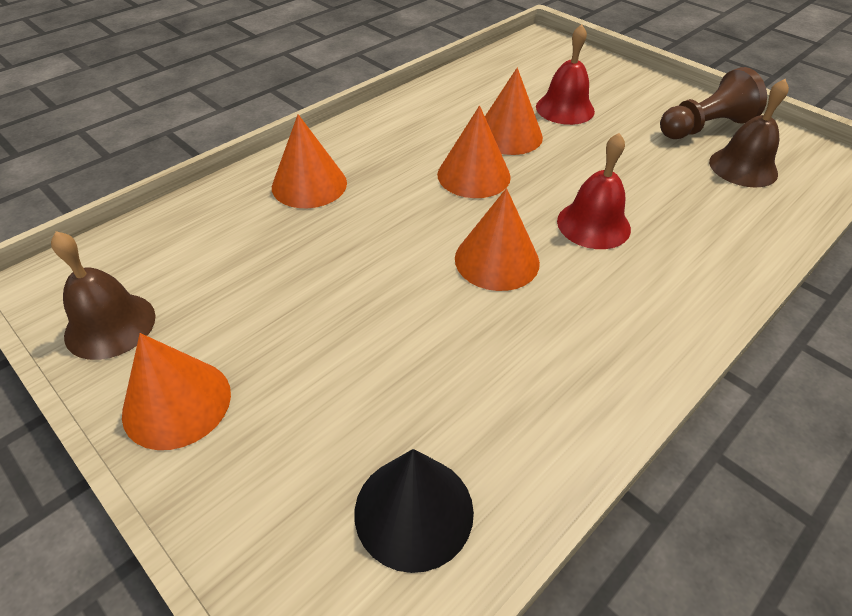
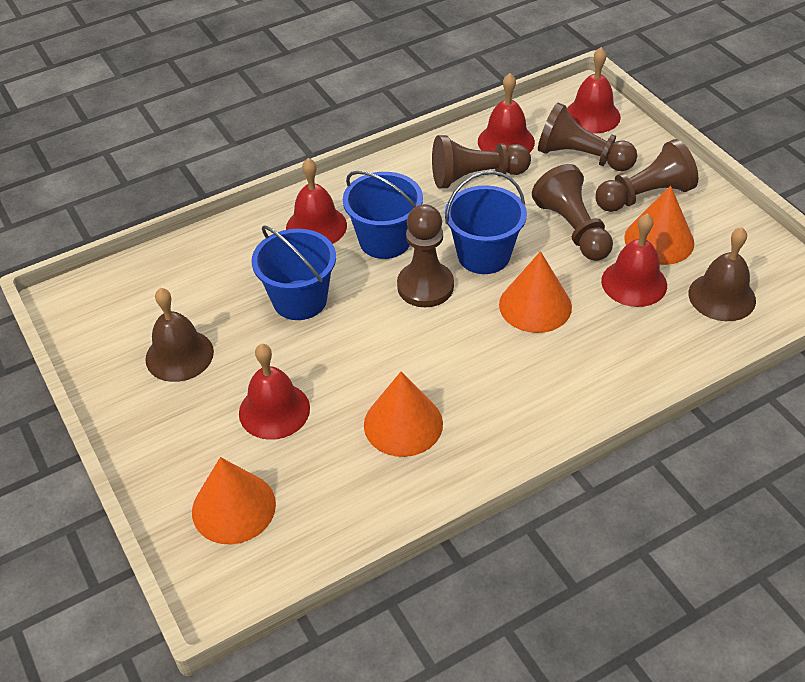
black cone: [355,449,474,573] = 1 -> none = 0
blue bucket: none = 0 -> [252,225,336,320] [343,171,423,259] [445,171,527,274] = 3
brown pawn: [660,67,767,139] = 1 -> [397,204,454,307] [432,135,531,188] [532,164,613,261] [538,103,637,171] [595,139,698,212] = 5
orange cone: [122,333,231,450] [272,114,347,208] [437,106,511,198] [455,188,540,291] [485,68,543,155] = 5 -> [192,457,276,545] [364,372,443,457] [499,251,572,333] [624,185,694,265] = 4
red bell: [536,24,595,125] [557,133,631,249] = 2 -> [239,344,310,440] [286,158,347,244] [478,73,535,153] [567,47,621,133] [601,213,667,307] = 5

